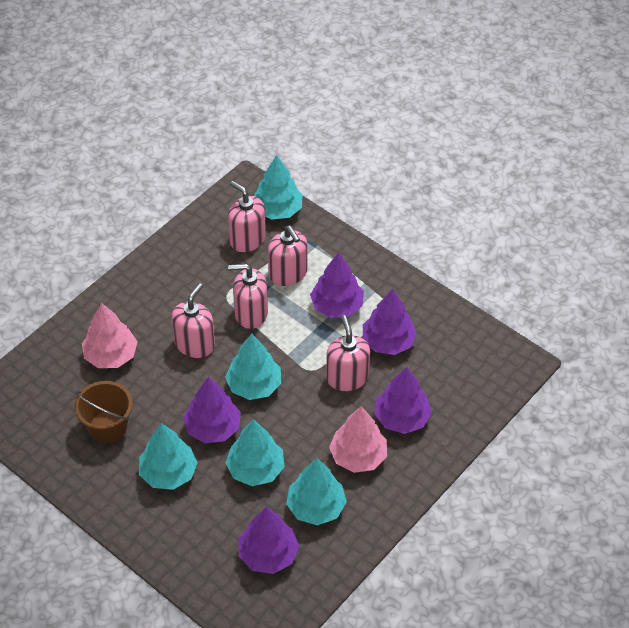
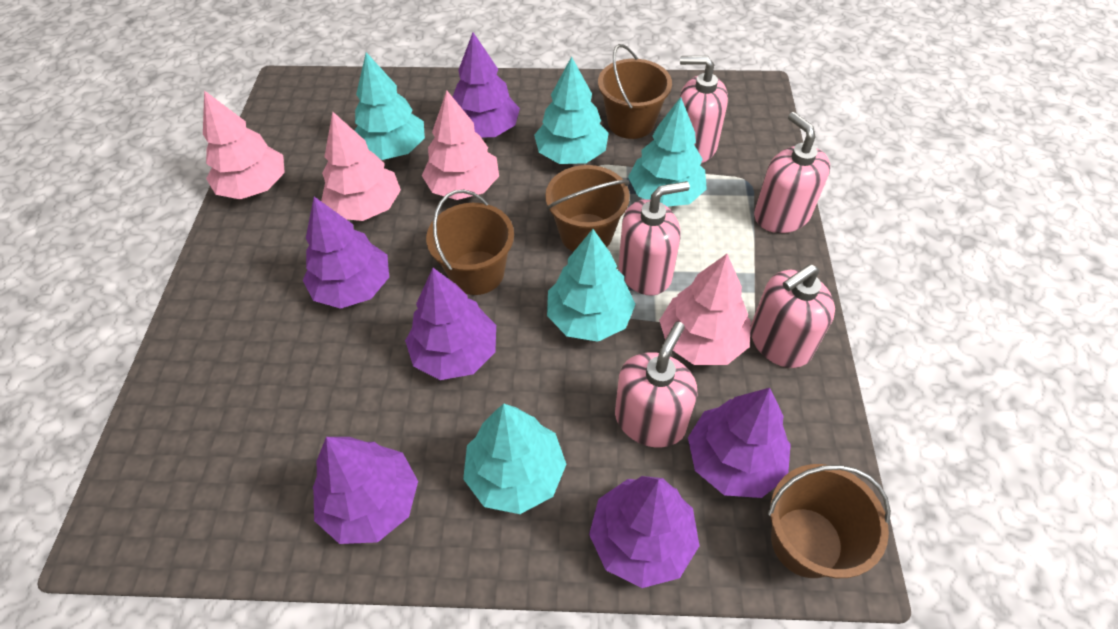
brown bucket: [74,381,133,443] = 1 -> [426,190,514,295] [545,165,630,252] [598,44,672,139] [768,464,891,578] = 4
pink tree: [82,303,138,368] [329,406,387,473] = 2 -> [203,91,285,199] [321,112,401,221] [422,90,499,200] [659,254,751,365] = 4
purple tree: [183,377,241,443] [238,507,299,574] [310,253,364,318] [363,289,417,355] [374,367,432,434] = 5 -> [303,197,389,309] [313,437,418,544] [405,268,496,380] [453,32,520,138] [589,476,699,588] [688,388,791,498] = 6

